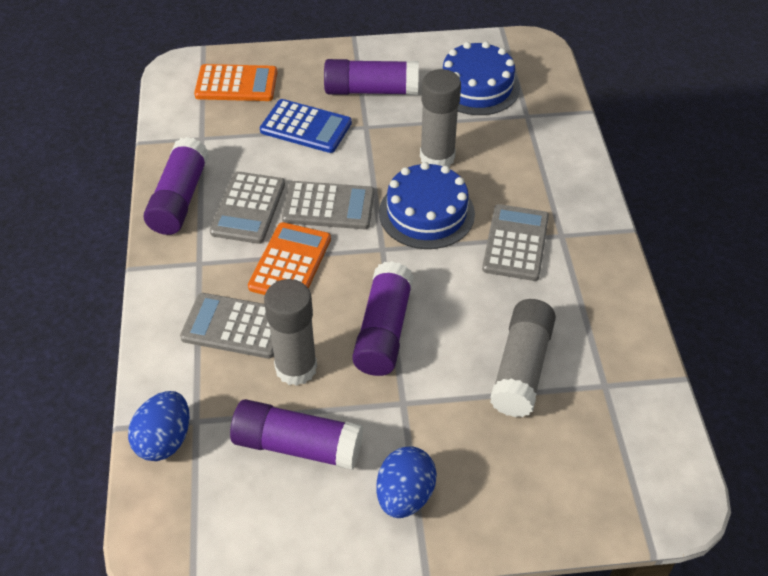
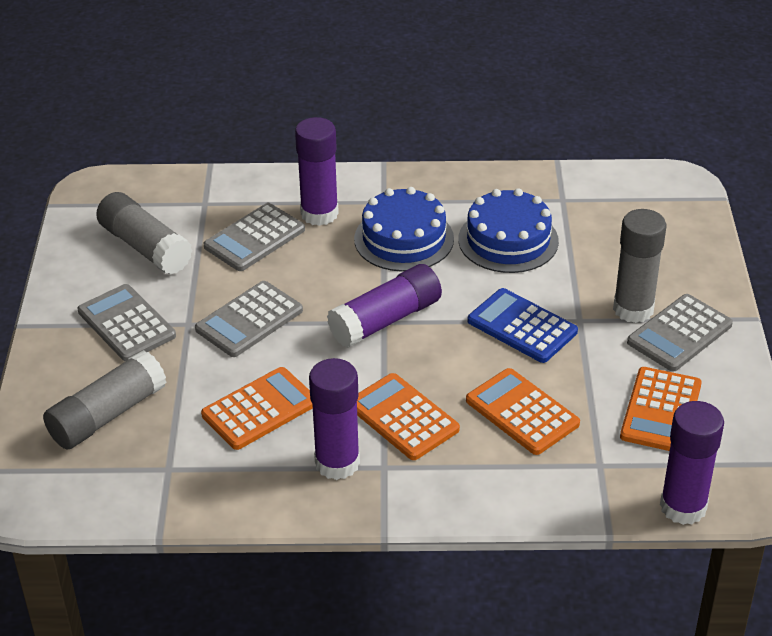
blue egg: [128,391,190,461] [377,446,437,518] = 2 -> none = 0
orange calculator: [194,64,277,101] [248,222,331,295] = 2 -> [201,367,313,450] [357,373,460,460] [466,368,580,455] [620,367,702,451] = 4

